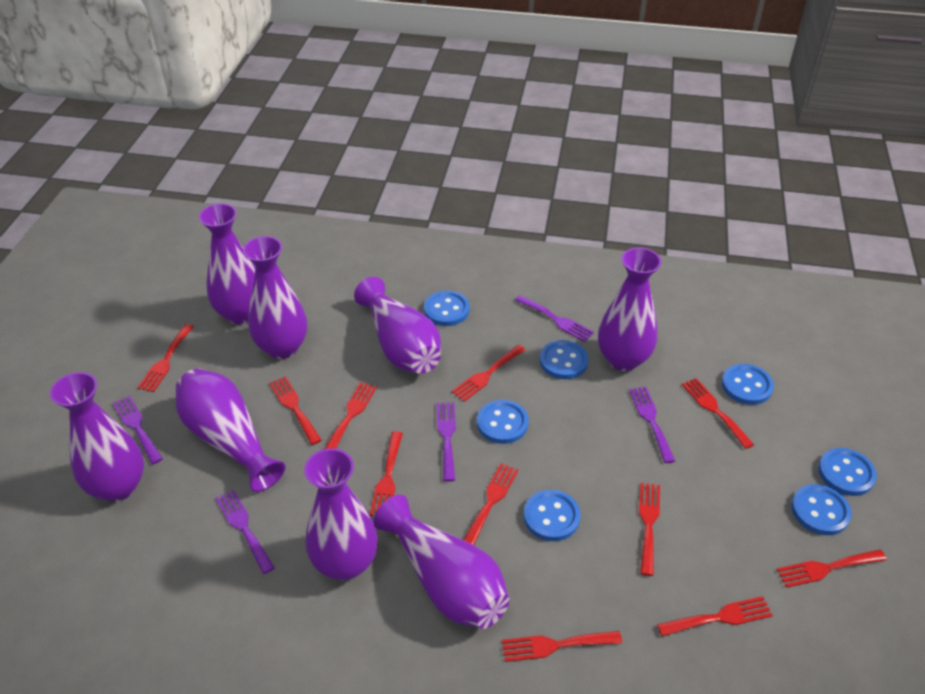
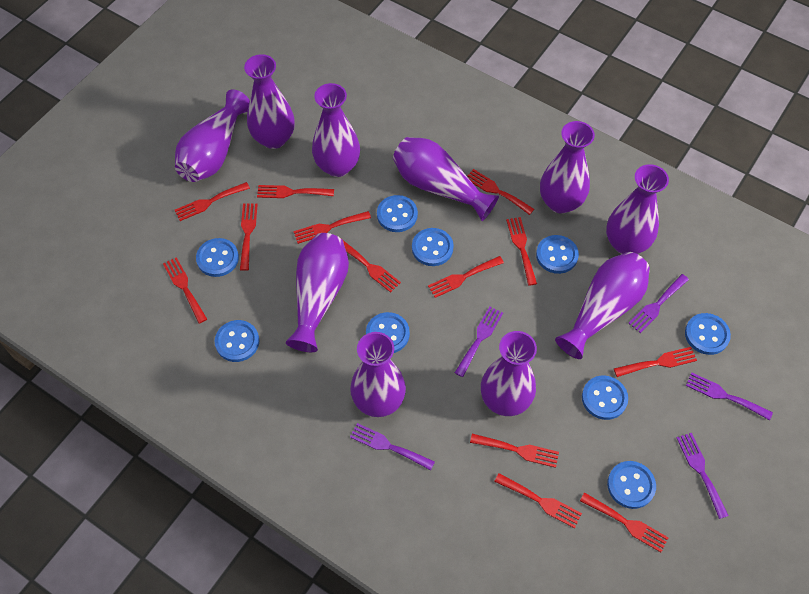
blue button: [424,290,470,326] [477,400,529,444] [524,490,580,541] [540,340,588,379] [722,364,774,405] [792,484,852,535] [818,448,877,496] = 7 -> [196,238,239,277] [215,320,259,362] [366,312,410,353] [377,195,418,232] [412,228,454,266] [536,235,579,274] [582,376,628,420] [607,461,656,509] [685,313,731,355] = 9
purple vase: [50,372,144,502] [176,369,286,492] [199,203,256,324] [243,236,307,359] [304,448,378,580] [354,277,441,374] [374,495,509,629] [598,247,661,371] = 8 -> [175,89,250,182] [244,54,295,149] [286,233,349,352] [312,83,360,177] [350,332,406,417] [393,137,499,221] [481,331,537,416] [540,121,595,214] [555,252,650,359] [606,164,669,254] = 10
red fork: [138,324,194,392] [269,376,322,445] [324,382,377,449] [370,431,403,516] [452,345,525,402] [463,463,518,545] [502,631,622,662] [639,483,660,576] [657,596,773,637] [682,378,754,449] [776,549,887,588] = 11 -> [163,257,207,323] [175,182,250,221] [240,203,258,271] [257,185,334,198] [293,211,371,244] [343,240,401,292] [428,256,504,298] [468,169,534,215] [470,434,559,468] [494,473,582,528] [506,217,537,286] [580,492,669,552] [614,347,697,377] = 13

